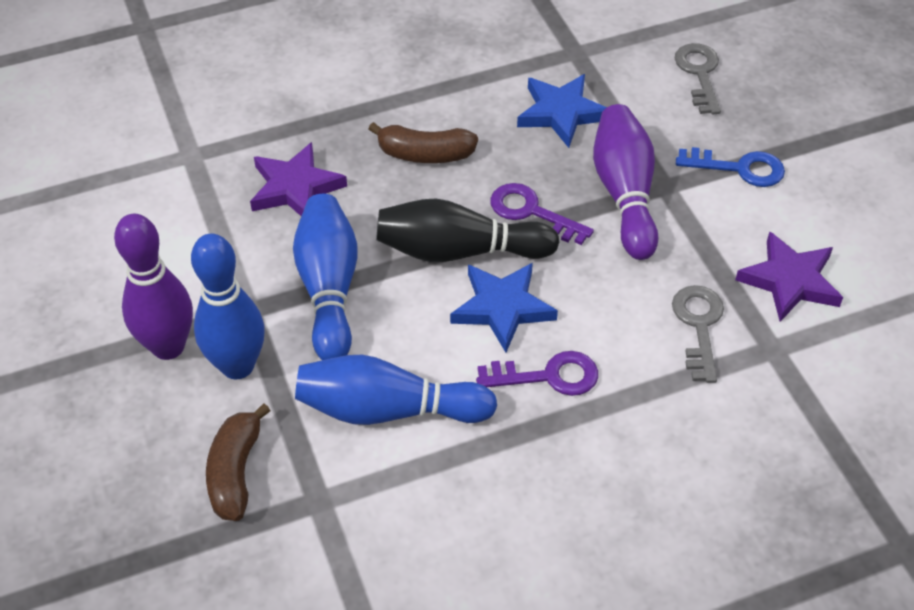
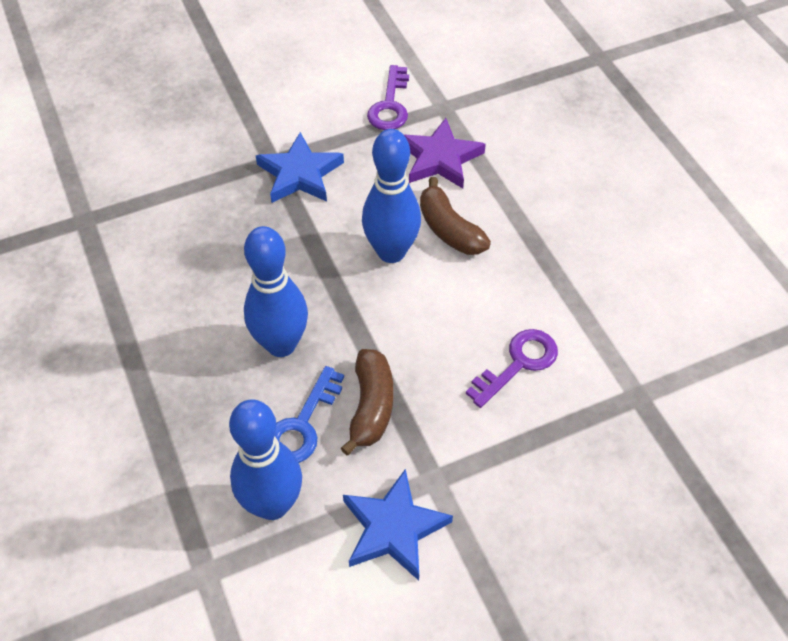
black bowling pin: [376,198,560,262] = 1 -> none = 0
grey key: [672,285,724,383] [675,43,721,114] = 2 -> none = 0
purple bowling pin: [114,214,193,360] [593,104,659,260] = 2 -> none = 0
purple star: [250,142,347,216] [735,232,843,322] = 2 -> [403,118,486,188] = 1

